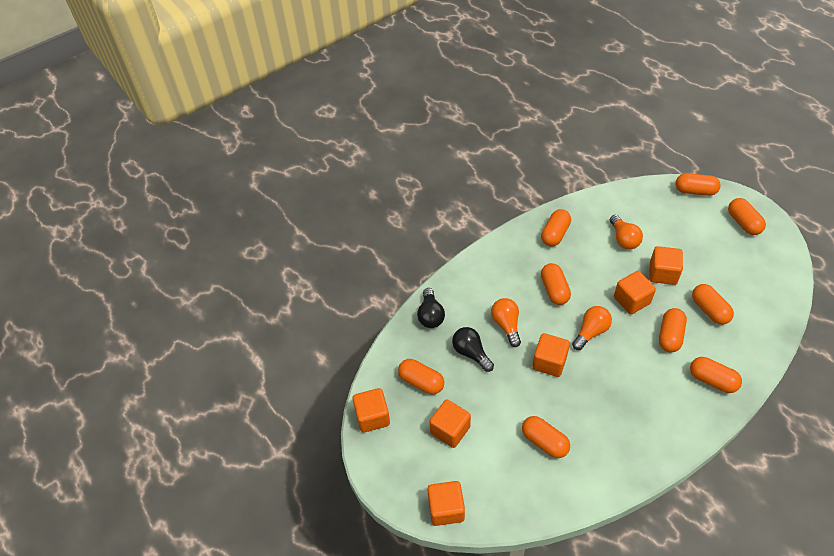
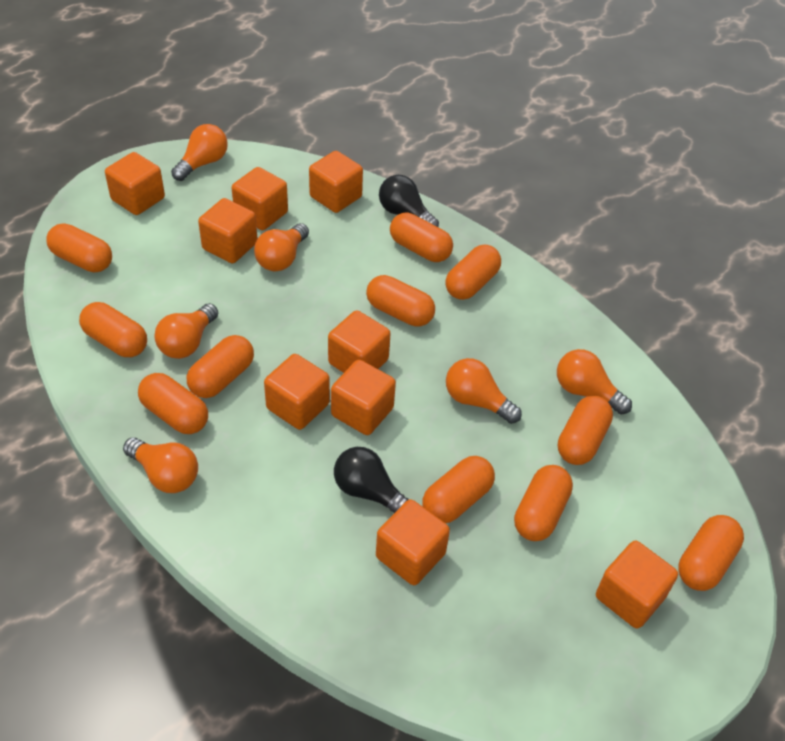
orange capsule: [398,359,444,394] [522,416,570,458] [541,209,571,246] [541,263,571,305] [659,308,687,352] [675,173,721,196] [690,357,742,393] [692,284,734,325] [728,198,766,235] = 9 -> [46,223,112,272] [79,302,147,357] [138,373,208,434] [187,335,254,398] [366,275,435,327] [390,213,453,262] [422,456,495,523] [445,245,501,300] [514,465,573,541] [558,396,613,465] [678,515,744,591] = 11
orange cube: [353,388,390,433] [427,481,465,526] [429,399,471,448] [532,333,570,377] [614,271,656,314] [649,246,683,285] = 6 -> [105,152,165,215] [198,198,257,263] [232,167,288,230] [264,354,330,430] [309,151,363,213] [328,310,391,373] [331,360,396,435] [376,499,450,585] [596,541,678,629] = 9
orange light bulb: [491,298,521,347] [572,306,612,350] [610,215,643,249] = 3 -> [123,437,198,493] [154,303,218,359] [171,124,228,181] [254,223,309,272] [446,358,522,424] [557,349,632,415] = 6

